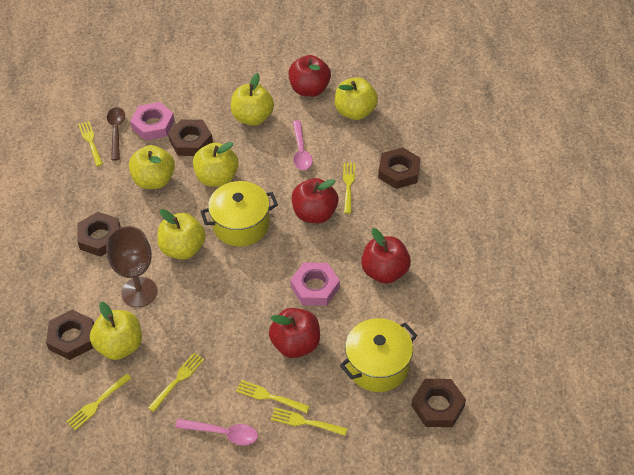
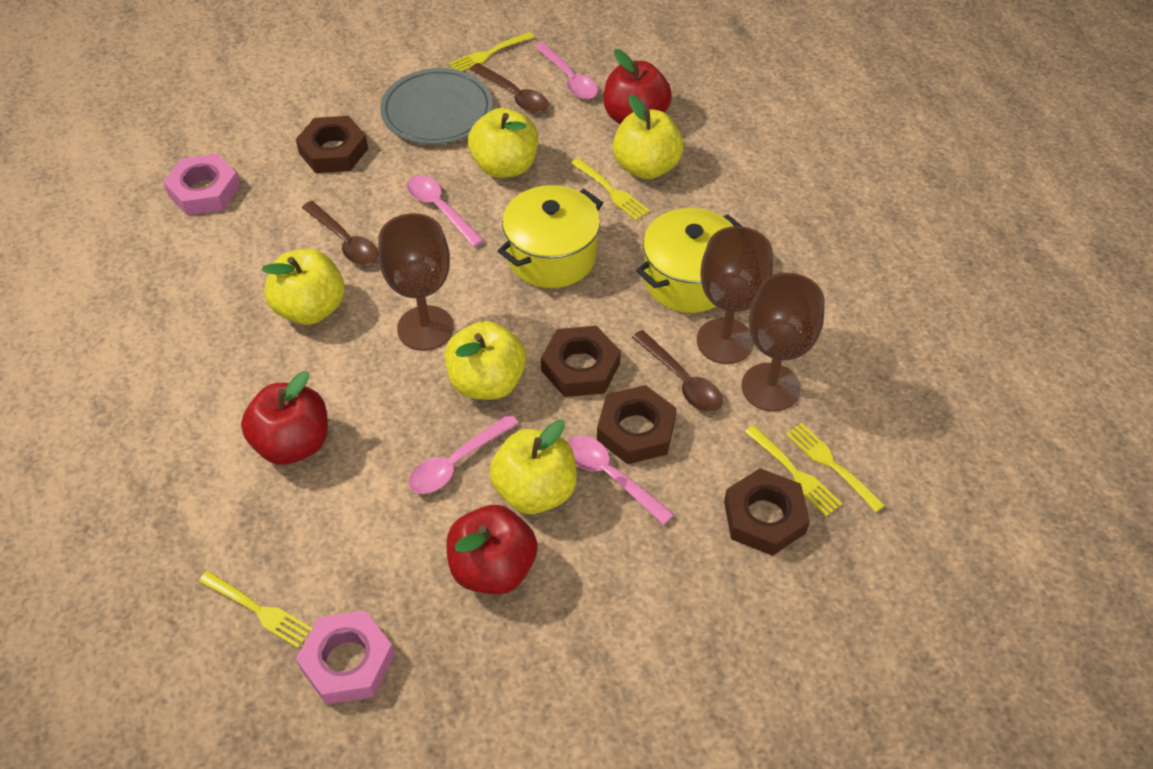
brown goblet: [106,226,157,307] = 1 -> [378,213,454,351] [697,226,773,364] [741,273,825,411] = 3
brown nut: [46,310,94,360] [77,212,121,257] [168,119,213,156] [378,147,421,189] [411,379,466,427] = 5 -> [296,116,368,173] [541,326,621,397] [597,385,677,465] [724,468,810,556] = 4
brown spoon: [107,107,125,161] = 1 -> [302,201,378,265] [470,63,549,113] [632,330,723,412] = 3
grey plate: none = 0 -> [380,68,493,144] = 1
pink spoon: [175,419,258,445] [293,120,313,170] = 2 -> [407,175,484,247] [409,414,519,494] [535,42,598,99] [568,435,674,525] = 4
red apple: [269,308,320,358] [288,55,331,97] [292,178,338,223] [361,228,411,284] = 4 -> [241,371,328,465] [446,505,537,594] [604,49,672,124] = 3
yellow apple: [90,302,142,360] [129,145,175,189] [157,209,206,260] [193,142,239,187] [231,73,274,126] [335,78,378,120] = 6 -> [262,249,345,325] [444,321,526,400] [468,108,538,178] [489,420,577,514] [613,95,684,179] = 5
yellow fork: [66,374,132,430] [78,121,103,166] [148,353,204,412] [236,380,310,413] [271,408,348,436] [343,163,355,214] = 6 -> [199,571,312,648] [449,32,535,71] [571,158,650,220] [745,425,842,516] [786,423,885,512] = 5

